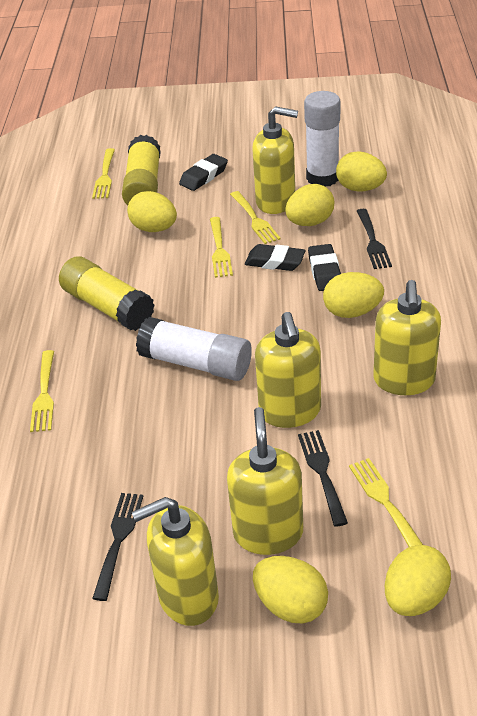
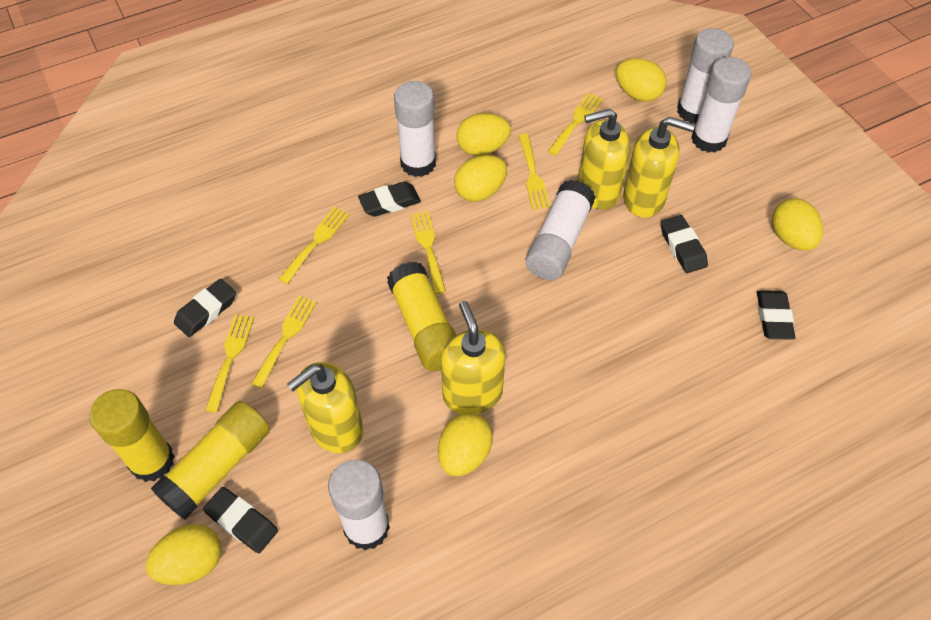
black eraser: [179,154,228,191] [245,244,305,271] [308,244,341,291] = 3 -> [174,279,236,337] [203,487,278,553] [358,182,421,217] [661,215,708,273] [757,290,796,340] = 5
black fork: [92,493,143,601] [298,430,348,527] [357,209,392,269] = 3 -> none = 0
white glue stick: [136,317,252,381] [304,91,340,187] = 2 -> [328,460,390,551] [394,81,436,177] [525,180,596,280] [677,28,734,123] [691,57,751,153] = 5
yellow fork: [30,350,54,432] [92,148,115,199] [210,217,233,278] [230,191,281,244] [349,458,423,547] = 5 -> [205,314,254,412] [251,296,317,388] [279,207,349,284] [410,211,446,294] [518,134,550,210] [548,93,603,156] = 6
yellow glue stick: [59,257,155,331] [122,135,161,205] = 2 -> [89,389,175,482] [151,401,270,519] [387,262,457,371] = 3
yellow soap dispenser: [132,497,219,626] [227,407,303,555] [252,106,298,214] [255,312,321,428] [373,280,441,395] = 5 -> [287,362,363,453] [441,301,506,414] [578,109,631,210] [623,117,695,218] = 4

